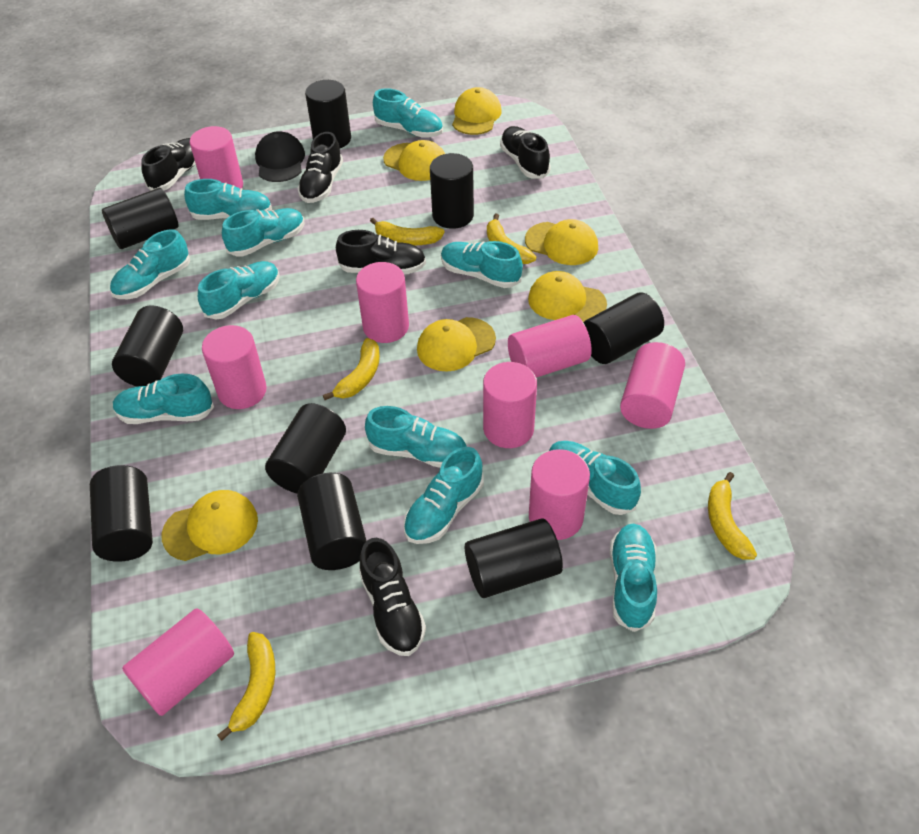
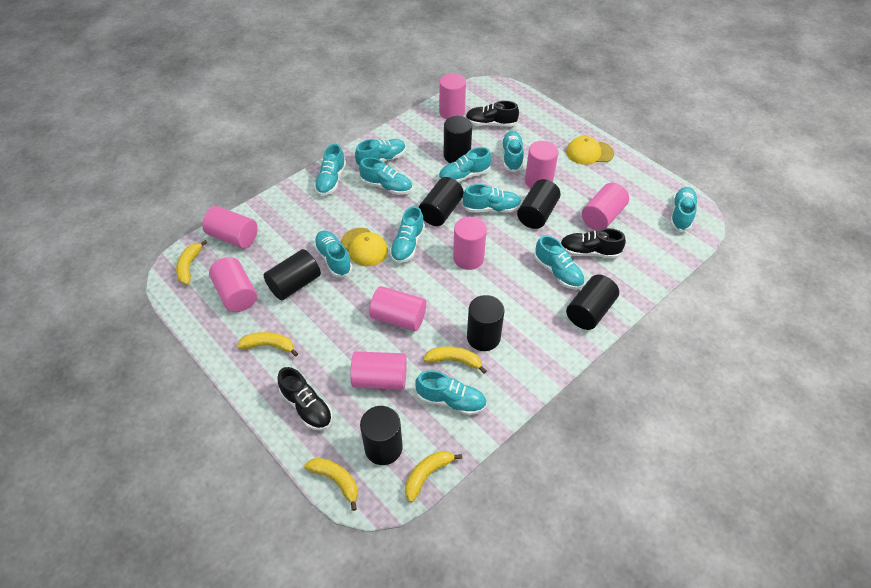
black cap: [255,131,305,182] = 1 -> none = 0
black cylinder: [90,465,153,562] [102,188,179,249] [112,305,183,387] [265,403,346,494] [297,473,367,570] [305,80,351,148] [430,153,474,229] [465,518,563,598] [583,293,664,364] = 9 -> [264,249,321,300] [360,406,403,465] [419,177,464,226] [444,116,472,163] [467,295,504,351] [517,179,561,229] [566,275,619,330] = 7
black shoe: [141,138,196,191] [297,132,343,203] [336,230,426,274] [359,538,426,656] [500,126,551,179] = 5 -> [278,367,333,431] [466,101,519,127] [560,228,626,259] = 3
yellow cap: [162,490,258,561] [383,140,445,181] [417,317,496,371] [452,87,502,135] [525,219,598,265] [528,271,607,322] = 6 -> [341,228,388,266] [566,136,614,165] = 2

